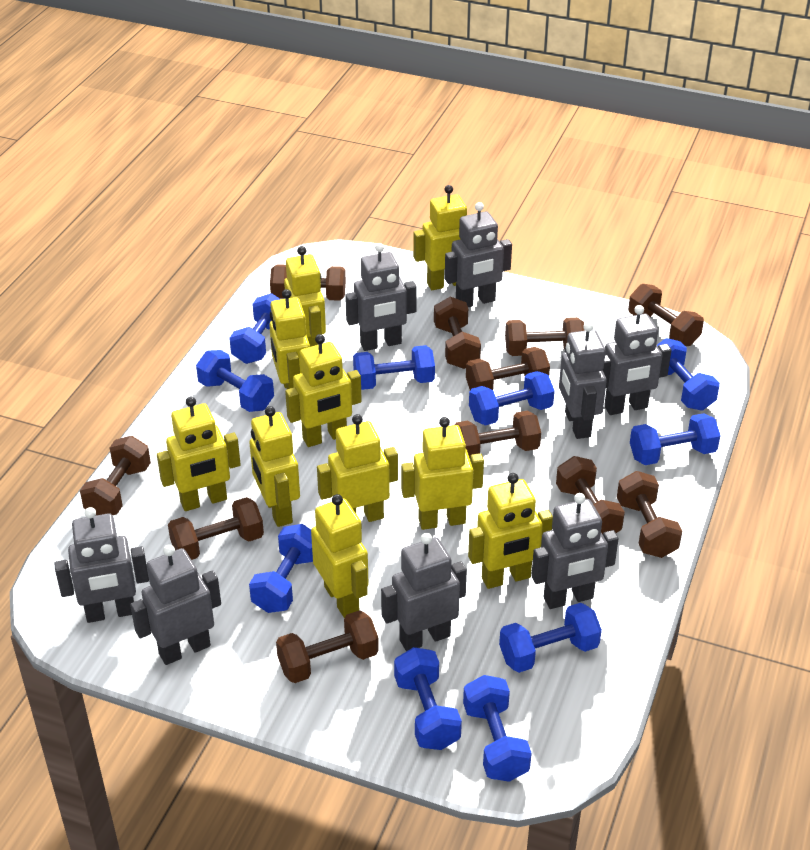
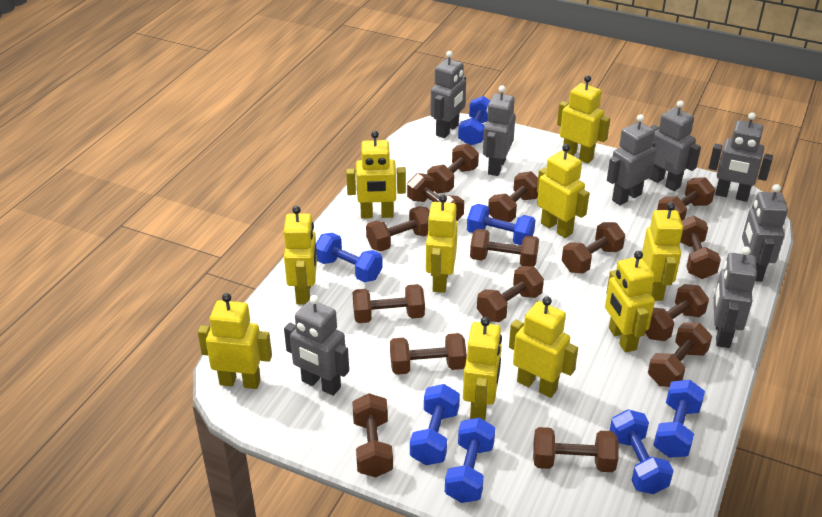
blue dumbbell: [196,350,274,412] [229,293,280,364] [249,524,313,613] [353,345,435,390] [394,647,462,750] [463,675,532,782] [469,371,555,426] [499,603,602,673] [630,413,721,465] [657,338,720,410] = 10 -> [316,233,383,282] [410,384,460,465] [445,418,495,503] [458,96,490,145] [467,204,535,245] [610,409,674,494] [654,380,705,458] = 7
brown dumbbell: [80,436,151,516] [168,497,264,560] [270,264,346,301] [276,610,379,683] [434,297,481,369] [454,410,541,458] [466,347,550,390] [505,317,585,356] [556,456,625,534] [617,471,682,558] [628,284,704,346] = 11 -> [352,393,393,477] [353,284,425,323] [366,206,429,251] [390,333,467,375] [407,173,464,221] [427,143,479,193] [470,229,539,267] [477,266,544,322] [488,171,538,222] [533,427,619,472] [562,222,625,273] [645,284,709,341] [648,323,712,387] [657,177,715,220] [680,216,721,279] = 15

